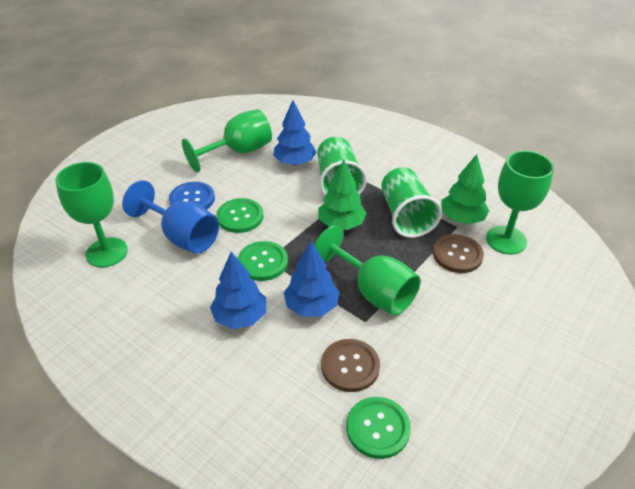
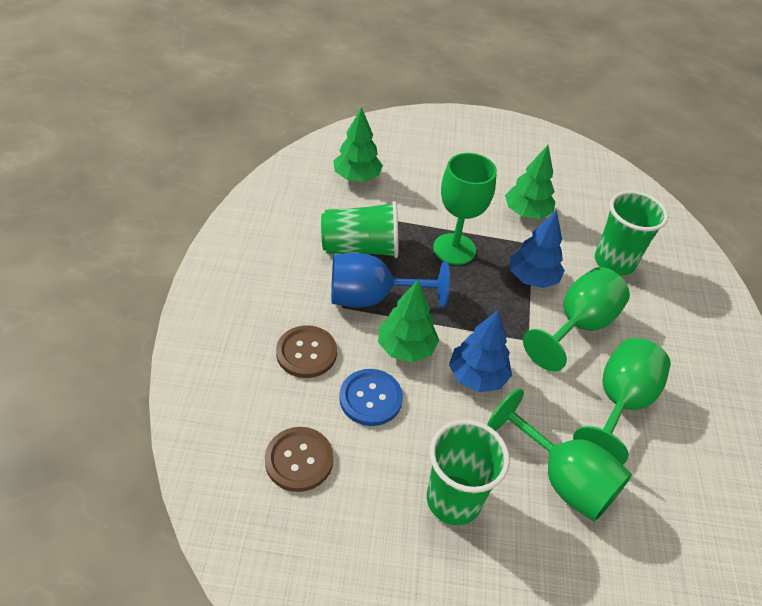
blue tree: [210,252,266,329] [273,100,316,165] [284,241,339,317] = 3 -> [449,310,512,392] [510,210,565,288] = 2
green button: [217,198,263,233] [238,241,288,281] [346,397,411,459] = 3 -> none = 0
green cup: [317,137,367,196] [381,167,442,238] = 2 -> [321,201,398,258] [427,419,510,525] [595,191,669,275] = 3
green tree: [318,160,366,230] [441,154,489,224] = 2 -> [333,107,383,182] [378,280,439,362] [505,145,555,219] = 3

